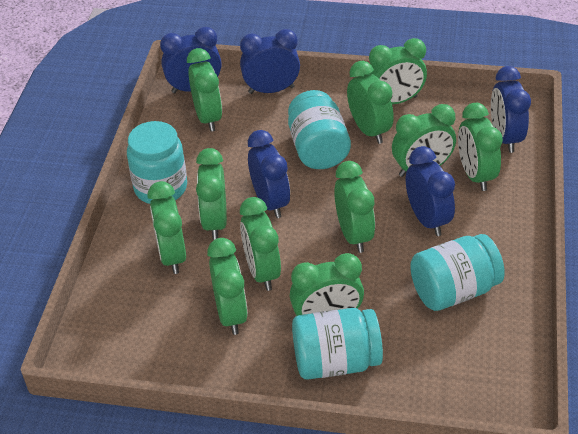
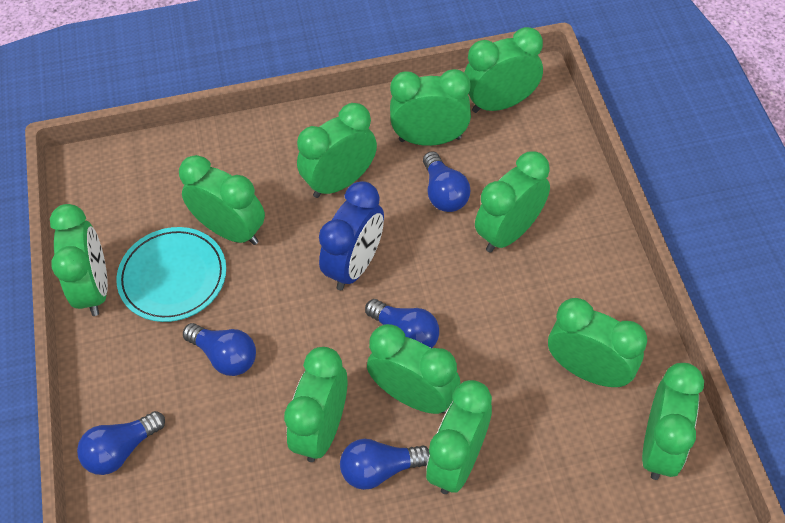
blue clock: [160,27,221,93] [240,29,300,94] [248,130,290,218] [406,146,455,236] [491,66,531,153] = 5 -> [319,181,384,290] = 1
blue light bulb: none = 0 -> [77,411,165,475] [183,323,256,376] [340,439,430,490] [365,299,439,348] [423,151,470,212] = 5
turquoise jar: [127,121,187,204] [288,90,351,169] [292,308,383,380] [410,234,505,311] = 4 -> none = 0
turquoise plate: none = 0 -> [116,227,226,322] = 1

